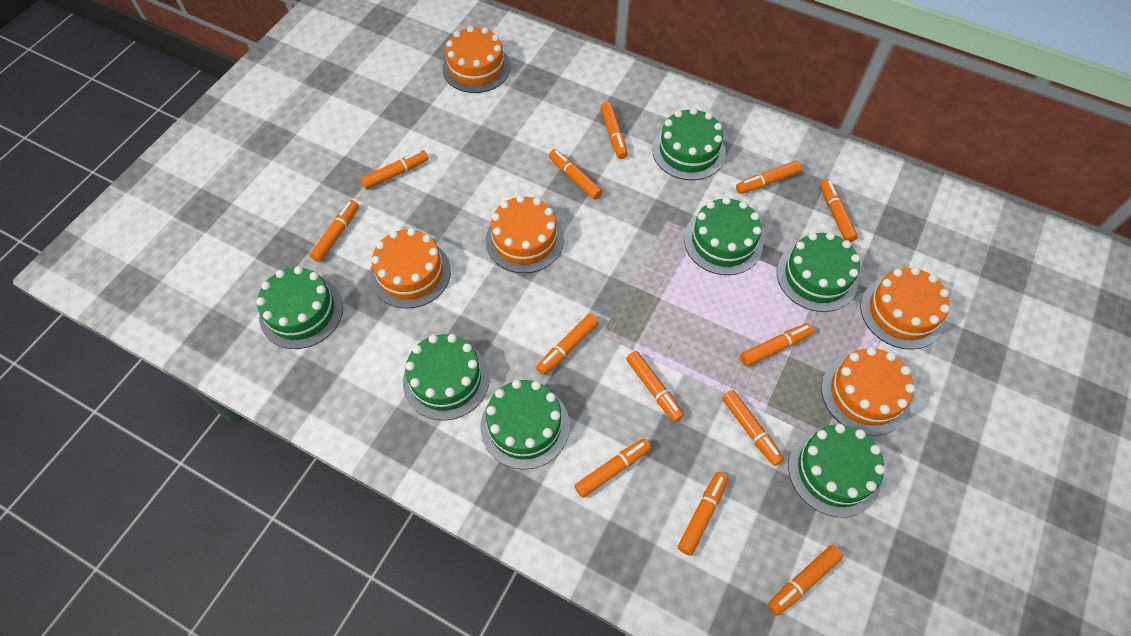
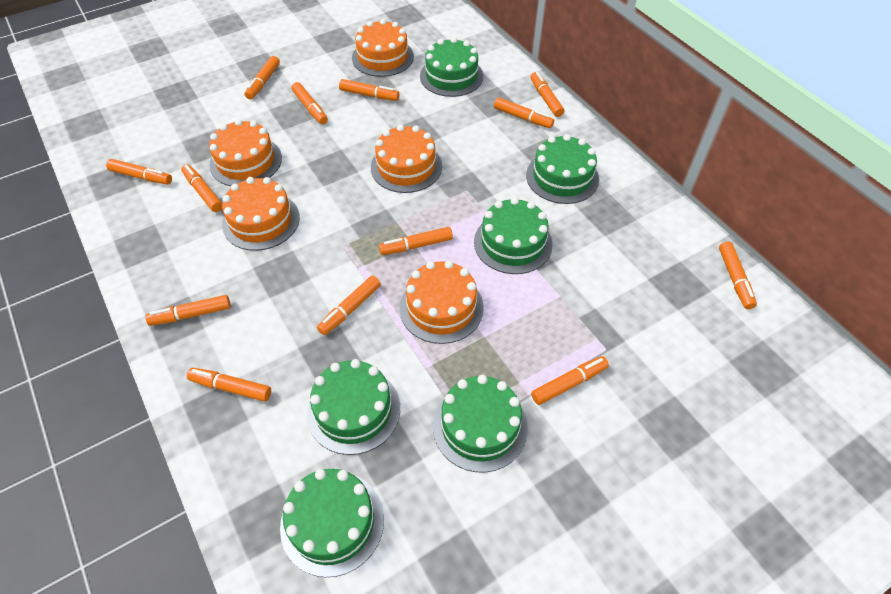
green cake: [256,266,343,349] [403,334,490,421] [481,380,570,469] [652,108,726,180] [684,197,763,275] [777,232,860,312] [788,424,885,517] = 7 -> [280,469,384,577] [307,359,400,455] [420,37,483,97] [433,375,528,473] [474,197,553,274] [526,134,599,204] = 6

